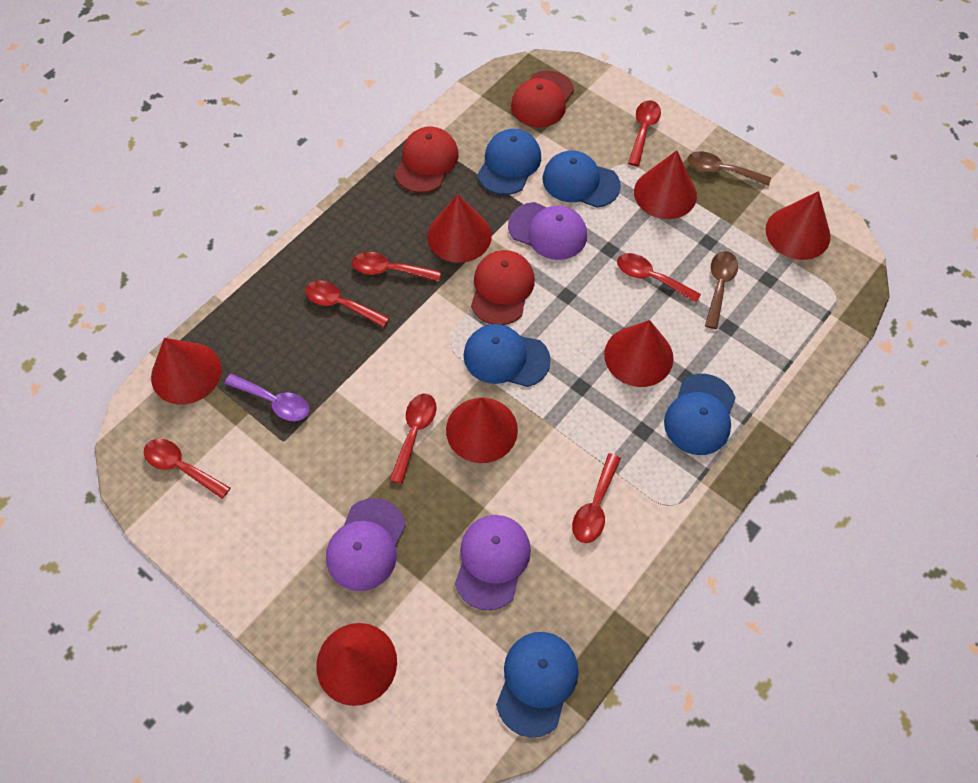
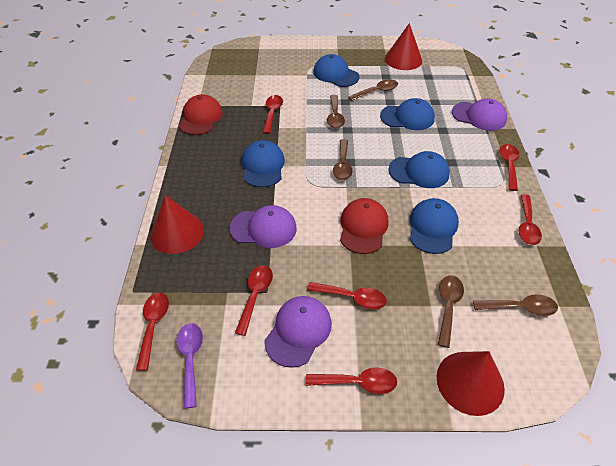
brown spoon: [688,151,771,186] [705,251,738,329] = 2 -> [327,95,345,129] [333,139,353,180] [348,79,398,101] [438,275,464,348] [473,294,558,316] = 5
red cap: [395,126,459,193] [471,250,535,325] [511,71,574,127] = 3 -> [179,94,223,135] [340,198,389,254] = 2
red cone: [151,338,221,404] [316,623,397,706] [427,194,492,263] [446,397,518,463] [604,320,674,387] [634,150,697,219] [765,191,831,260] = 7 -> [150,195,204,254] [385,23,422,70] [437,351,505,416] = 3

